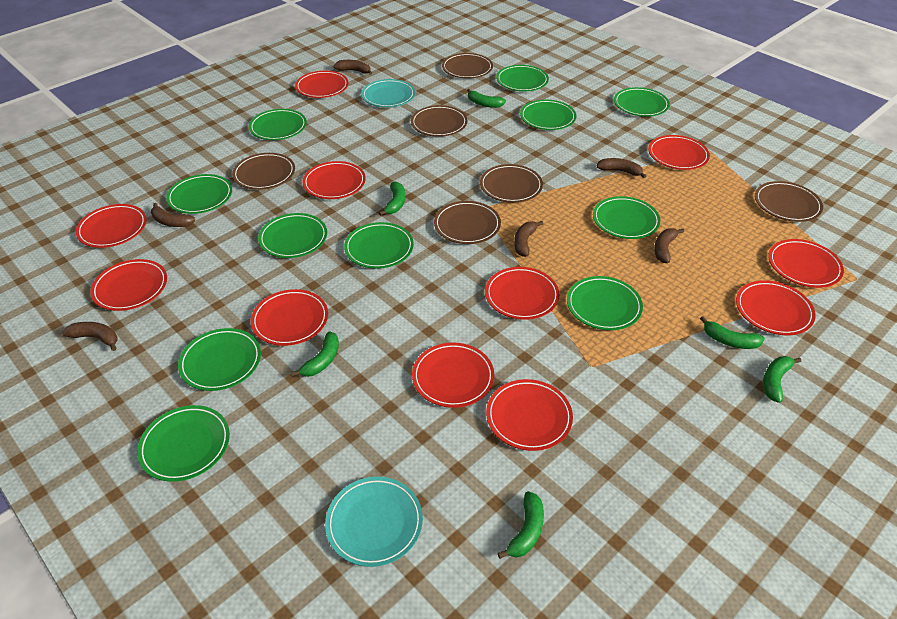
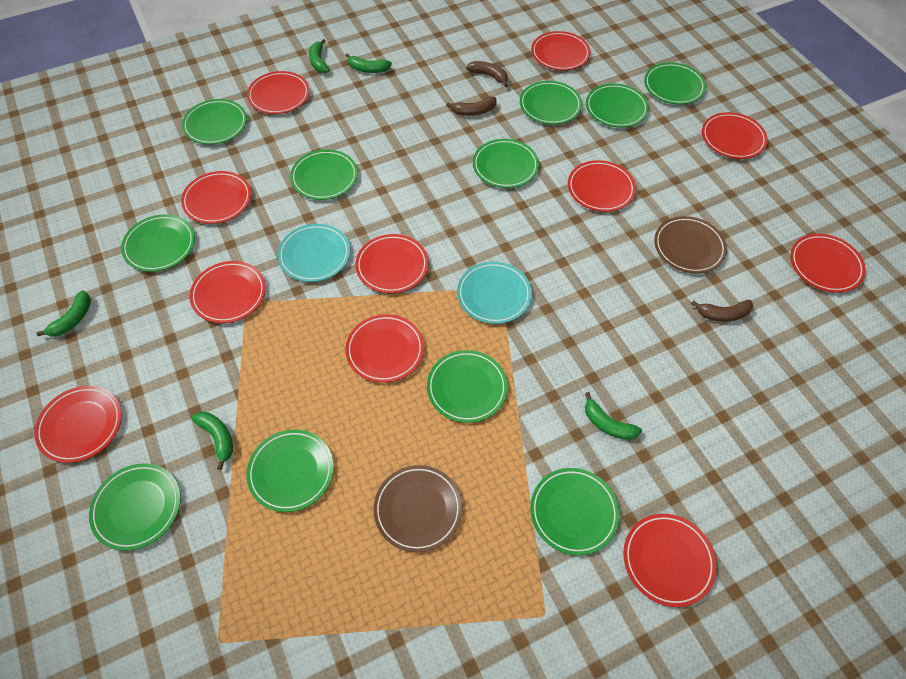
brown banana: [62,322,118,351] [151,203,195,227] [333,60,372,75] [514,221,544,257] [596,158,647,178] [654,228,684,263] = 6 -> [446,96,497,116] [466,61,508,87] [691,300,753,322] = 3
brown plate: [232,153,295,190] [411,105,468,137] [434,201,501,244] [442,53,493,78] [480,164,543,203] [755,181,823,222] = 6 -> [374,465,462,552] [654,216,727,274] = 2
green banana: [291,331,339,377] [379,181,405,216] [467,89,506,108] [498,491,544,559] [700,316,765,349] [763,356,801,403] = 6 -> [36,291,91,337] [192,412,233,470] [309,39,330,73] [345,53,392,73] [585,392,642,440] = 5

